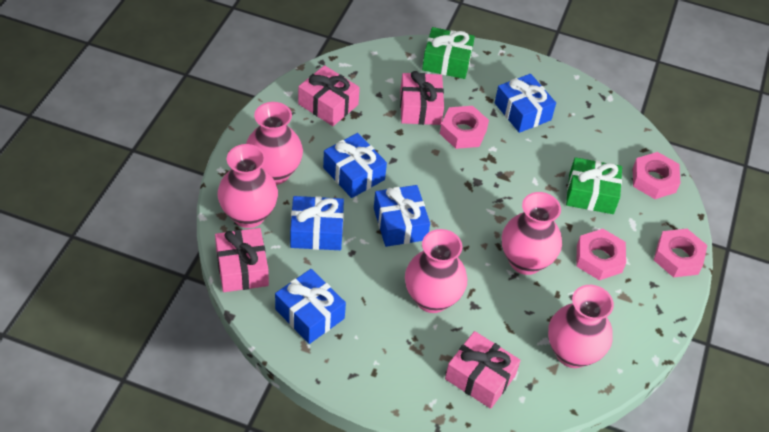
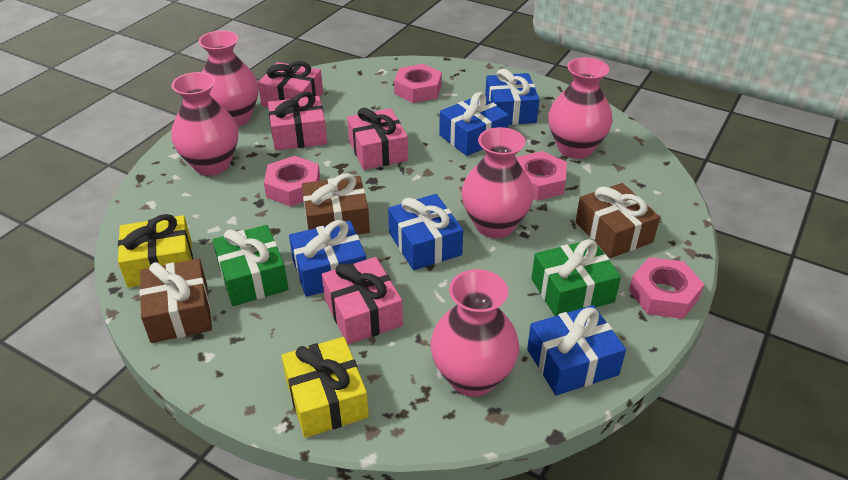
brown gift: none = 0 -> [139,259,212,343] [302,173,370,235] [576,183,660,258] = 3
yellow gift: none = 0 -> [118,214,193,288] [281,337,369,438] = 2

